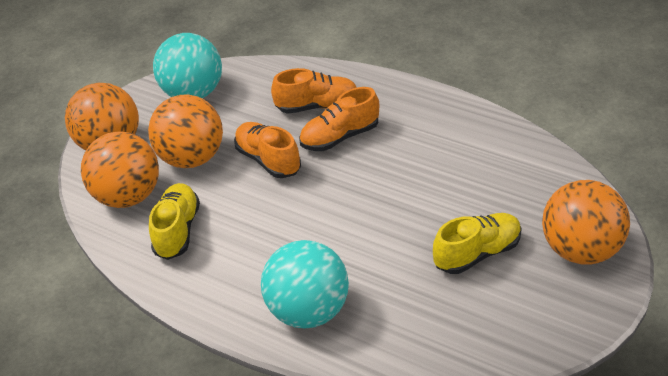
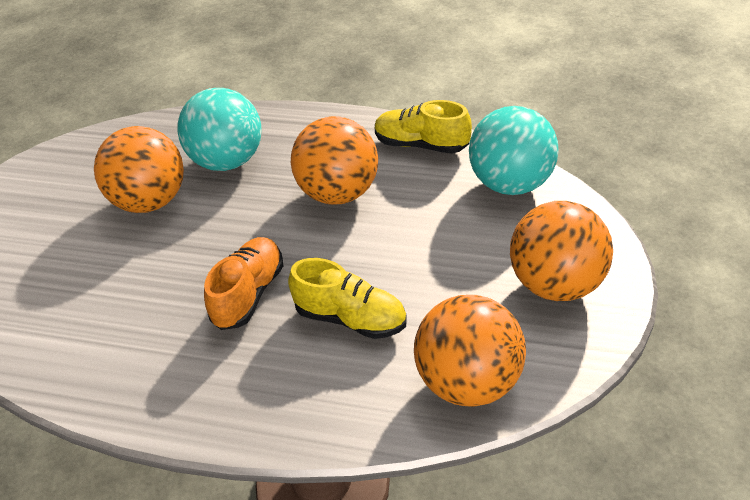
orange shoe: [234,122,301,178] [271,68,357,114] [299,87,379,151] = 3 -> [204,237,283,330] = 1

